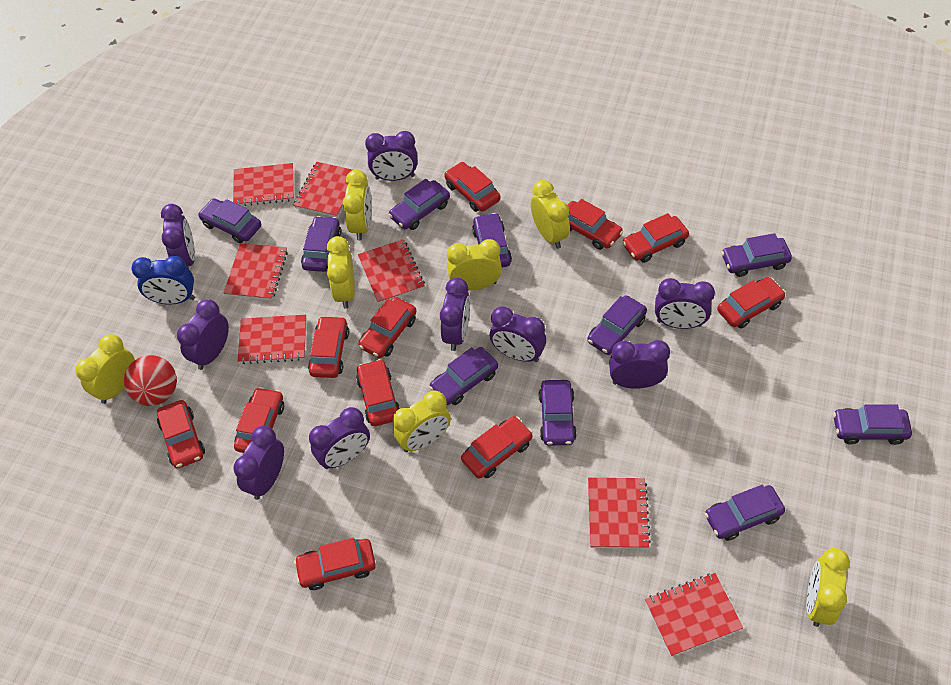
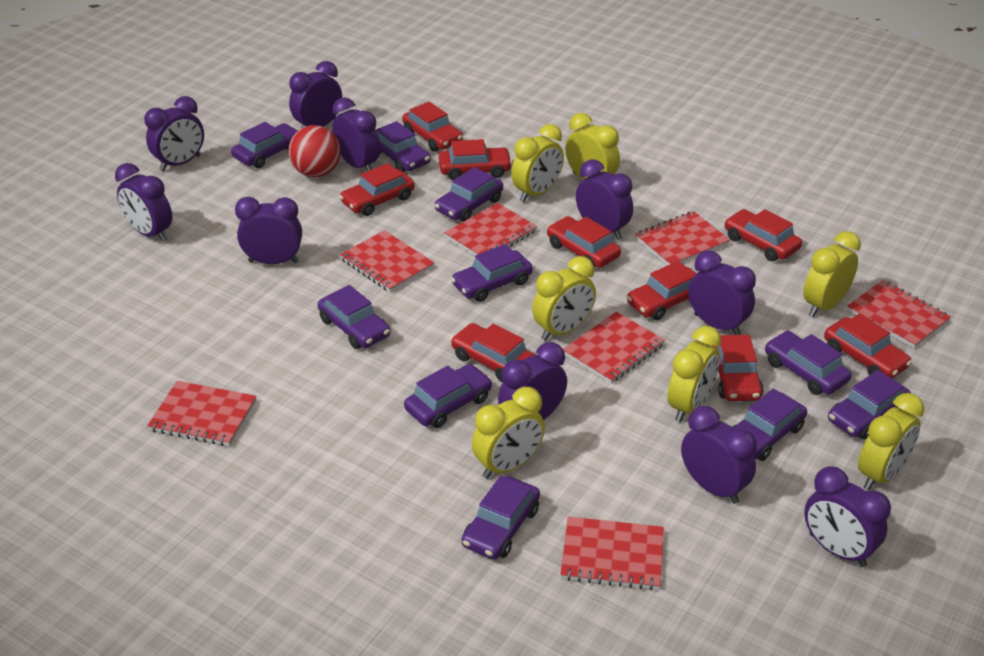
blue clock: [131,256,195,304] = 1 -> none = 0
purple clock: [161,204,195,269] [177,299,229,370] [233,426,284,500] [309,407,370,469] [365,131,417,181] [440,277,470,351] [490,306,546,362] [609,340,670,389] [655,278,715,329] = 9 -> [115,163,172,242] [144,96,204,172] [235,197,302,264] [289,61,342,129] [332,97,380,171] [498,342,567,420] [576,159,633,240] [681,406,757,504] [688,250,756,335] [804,466,891,567] = 10
red car: [157,400,205,468] [234,387,284,453] [294,538,376,590] [308,316,349,378] [356,359,400,426] [358,297,417,358] [444,162,501,212] [461,416,533,479] [567,199,623,250] [622,213,689,263] [717,277,786,329] = 11 -> [339,163,415,216] [402,102,463,152] [439,139,512,180] [451,323,534,382] [547,216,621,268] [627,261,697,320] [712,335,764,401] [725,209,802,261] [824,313,912,378] = 9

